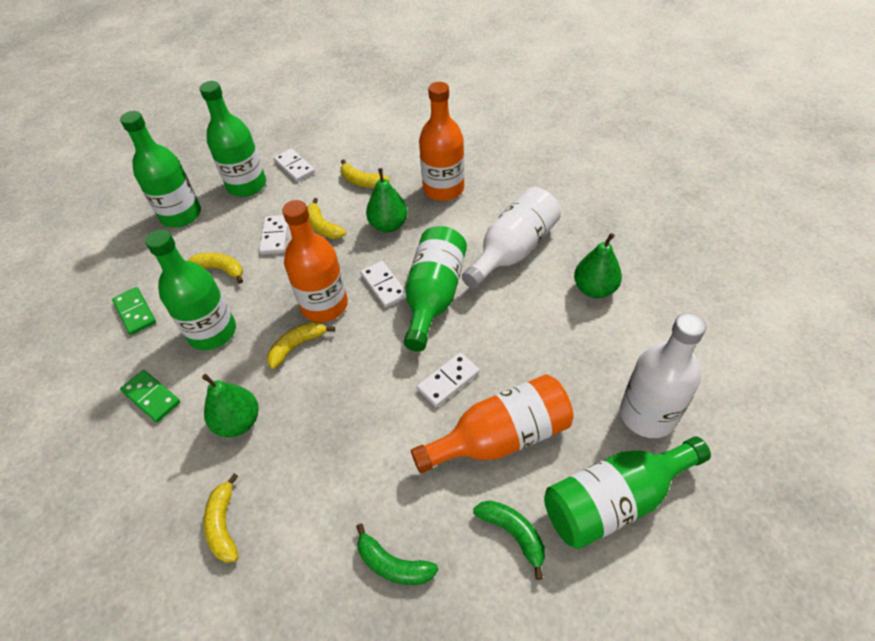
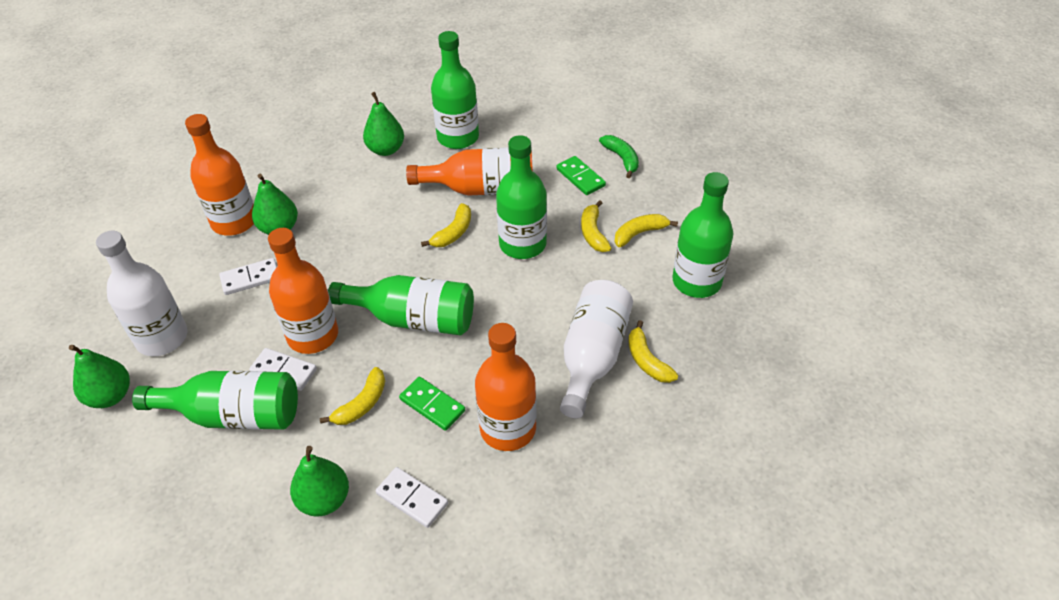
green banana: [356,523,439,585] [473,500,545,580] = 2 -> [599,135,639,178] = 1
green pear: [202,374,259,437] [366,168,408,233] [574,233,622,298] = 3 -> [69,345,130,408] [252,174,298,235] [290,446,349,517] [363,92,404,156] = 4
orange bottle: [282,200,348,322] [411,374,573,473] [419,82,464,201] = 3 -> [185,114,254,235] [268,228,338,354] [406,147,533,196] [475,323,537,451] = 4
white domino: [259,215,288,255] [274,148,315,182] [360,261,407,308] [417,352,480,407] = 4 -> [219,258,277,295] [249,348,317,391] [376,467,448,528] = 3

